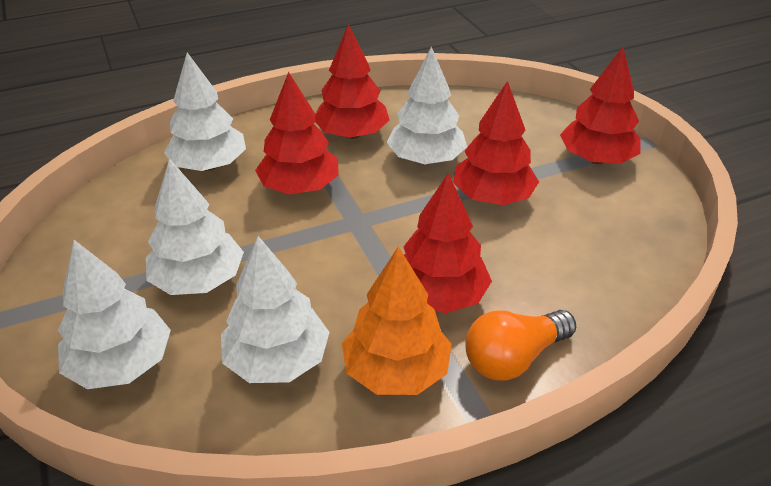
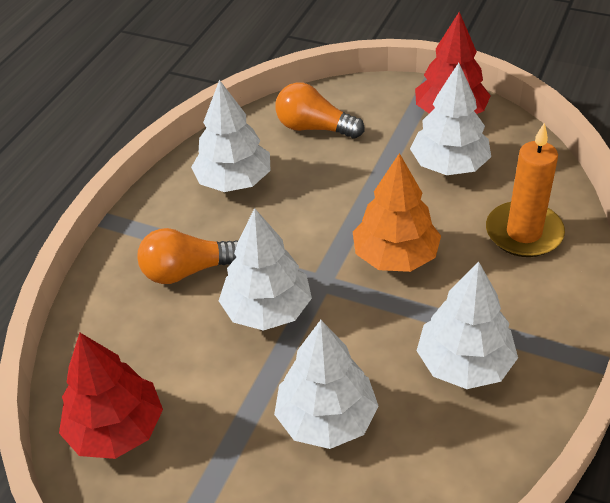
orange candle: none = 0 -> [486,122,565,257] = 1
orange light bulb: [466,310,576,381] = 1 -> [137,228,238,284] [276,82,365,139] = 2
red tree: [255,72,339,195] [315,25,390,139] [403,173,492,313] [453,81,539,205] [560,47,641,164] = 5 -> [59,333,163,459] [415,12,491,114] = 2

